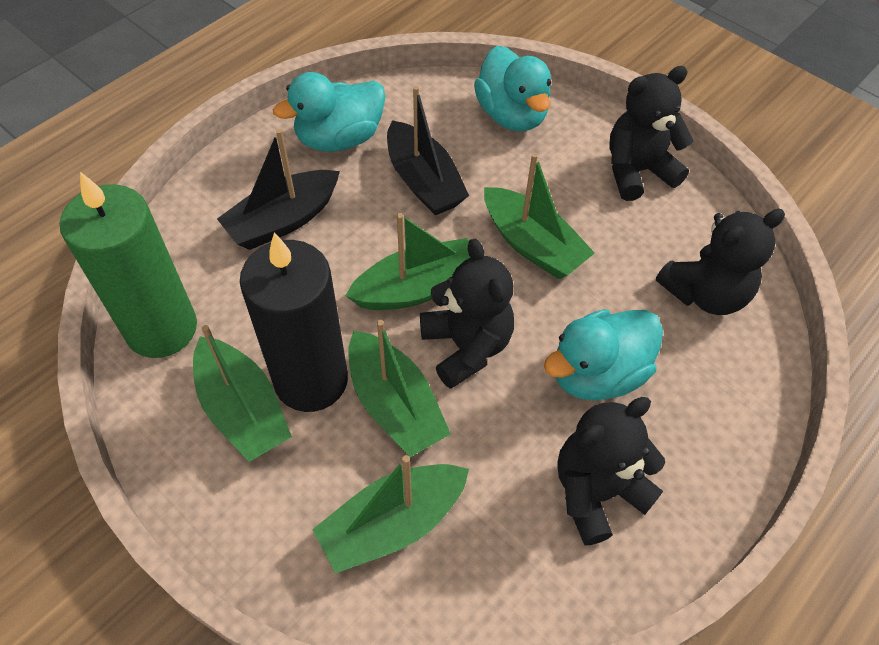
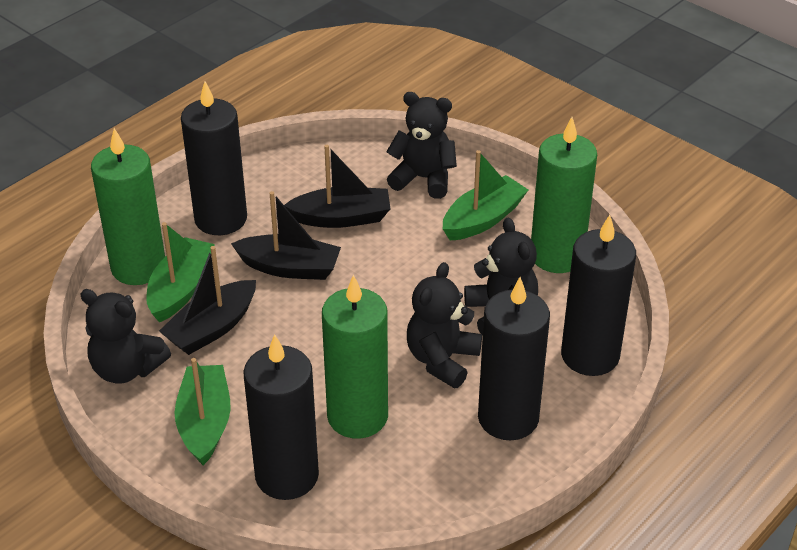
black boat: [217,129,340,250] [387,86,469,215] = 2 -> [159,246,256,355] [231,191,341,280] [284,145,390,228] = 3
black candle: [240,232,348,412] = 1 -> [181,81,247,235] [244,334,319,500] [478,277,550,440] [561,215,636,376] = 4
green boat: [193,325,292,462] [312,455,469,574] [345,213,471,310] [348,320,451,457] [484,153,595,279] = 5 -> [146,222,215,323] [174,358,231,465] [443,150,528,240] = 3
green candle: [60,172,197,358] = 1 -> [91,128,165,285] [322,275,388,438] [531,117,597,273] = 3
turquoise duck: [273,72,386,152] [474,46,551,131] [544,309,663,401] = 3 -> none = 0

